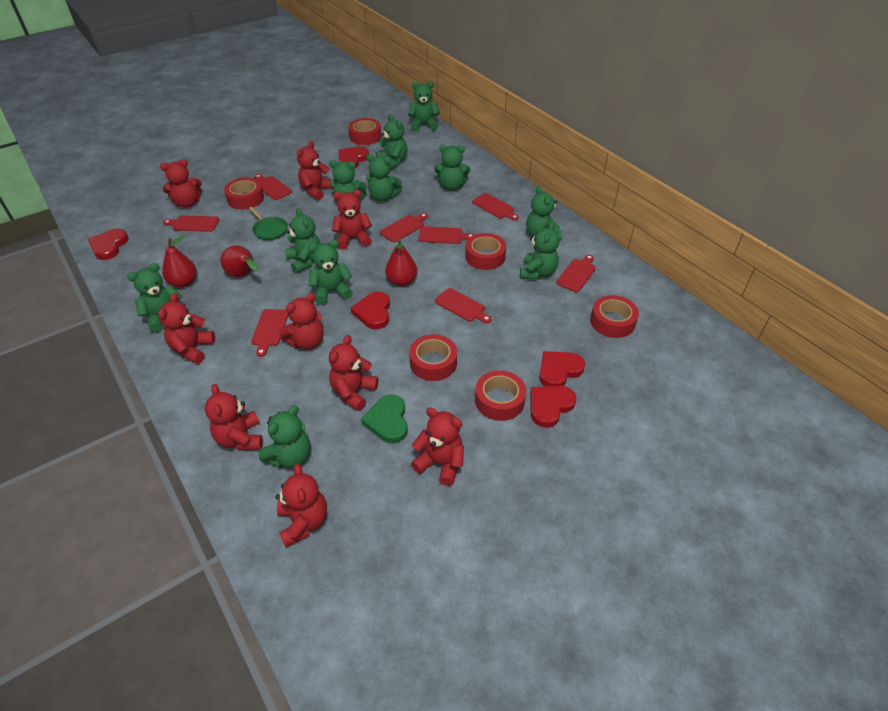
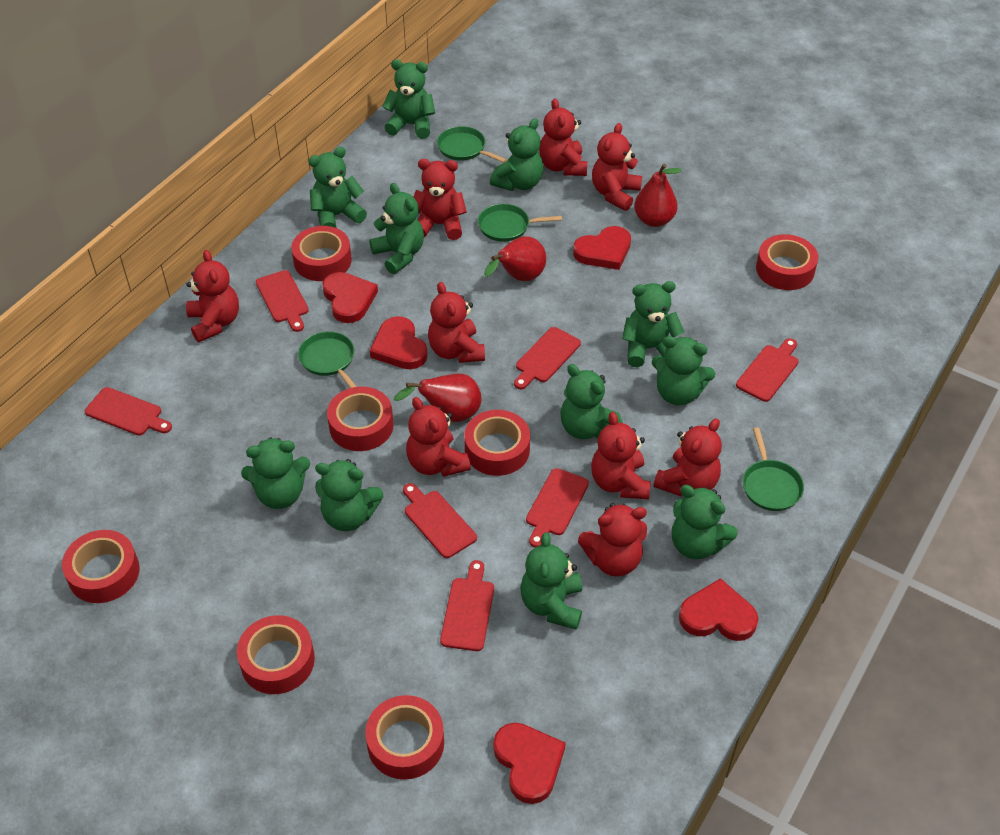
green heart: [361,394,408,444] = 1 -> none = 0
green pan: [249,207,288,240] = 1 -> [298,331,357,388] [437,126,507,163] [478,204,562,242] [743,427,804,511] = 4
red cutting board: [163,215,219,232] [251,309,288,357] [254,174,292,200] [380,213,428,242] [419,226,474,244] [435,288,492,323] [472,193,519,221] [556,255,596,292] = 8 -> [85,387,172,435] [256,270,309,332] [403,483,477,558] [440,560,494,651] [514,327,581,389] [526,468,589,547] [736,338,799,402] = 7
red tape: [224,178,264,209] [348,118,382,145] [409,334,457,381] [465,233,506,270] [475,370,526,421] [590,295,639,338] = 6 -> [62,530,140,603] [237,615,315,694] [291,226,352,281] [327,387,394,451] [365,695,444,780] [464,410,530,476] [756,234,818,290] = 7

